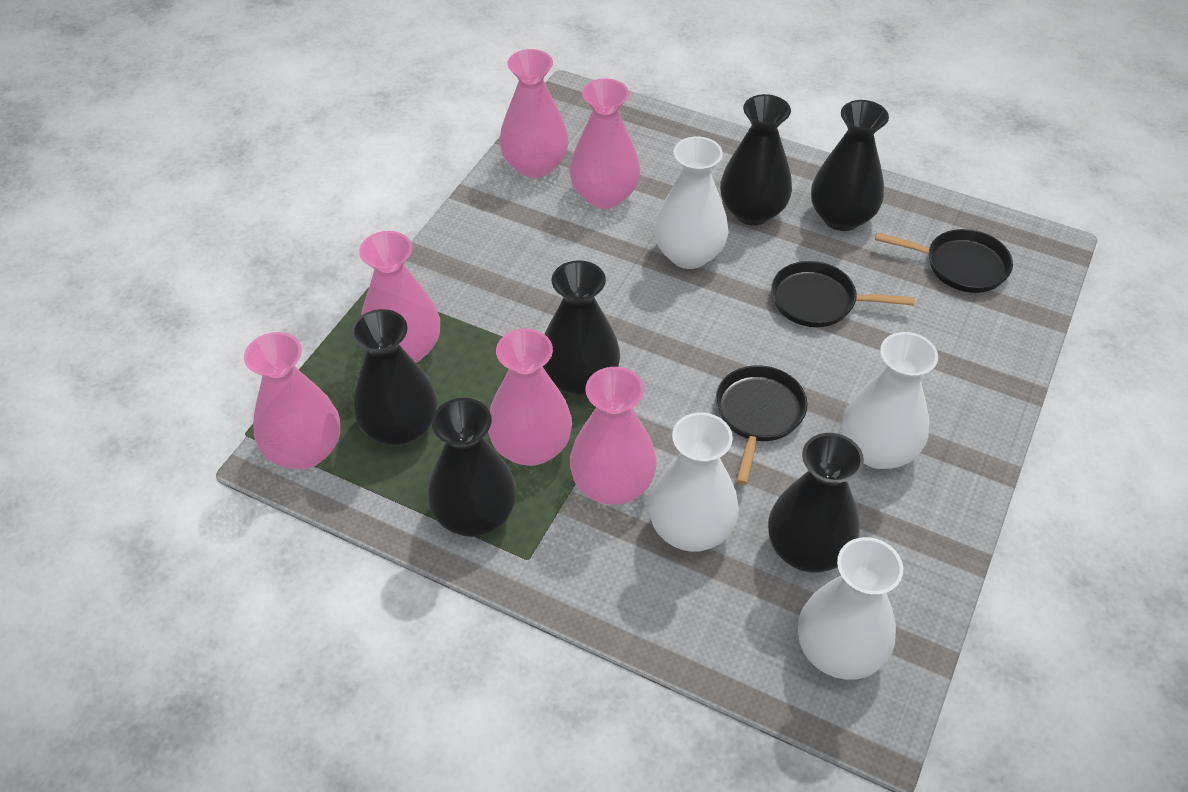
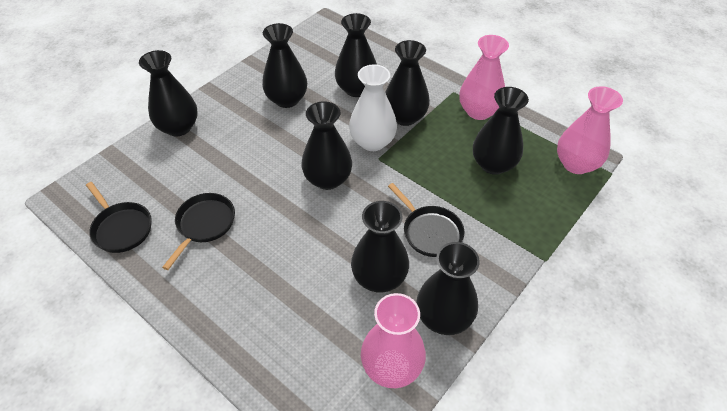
black vase: [351,309,437,446] [428,398,517,537] [543,260,620,397] [720,94,792,225] [768,433,864,573] [811,100,889,231] = 6 -> [139,50,198,136] [262,23,307,108] [301,101,352,190] [335,13,377,97] [351,201,409,293] [385,40,430,126] [416,242,480,335] [473,87,529,175] = 8
pink vase: [244,332,340,469] [359,231,440,363] [488,329,572,466] [500,49,569,178] [570,79,640,209] [570,367,657,505] = 6 -> [361,293,426,388] [459,35,509,120] [557,86,623,174] = 3
white vase: [649,412,739,552] [654,137,729,269] [798,537,903,680] [842,332,938,469] = 4 -> [349,65,397,151] = 1

